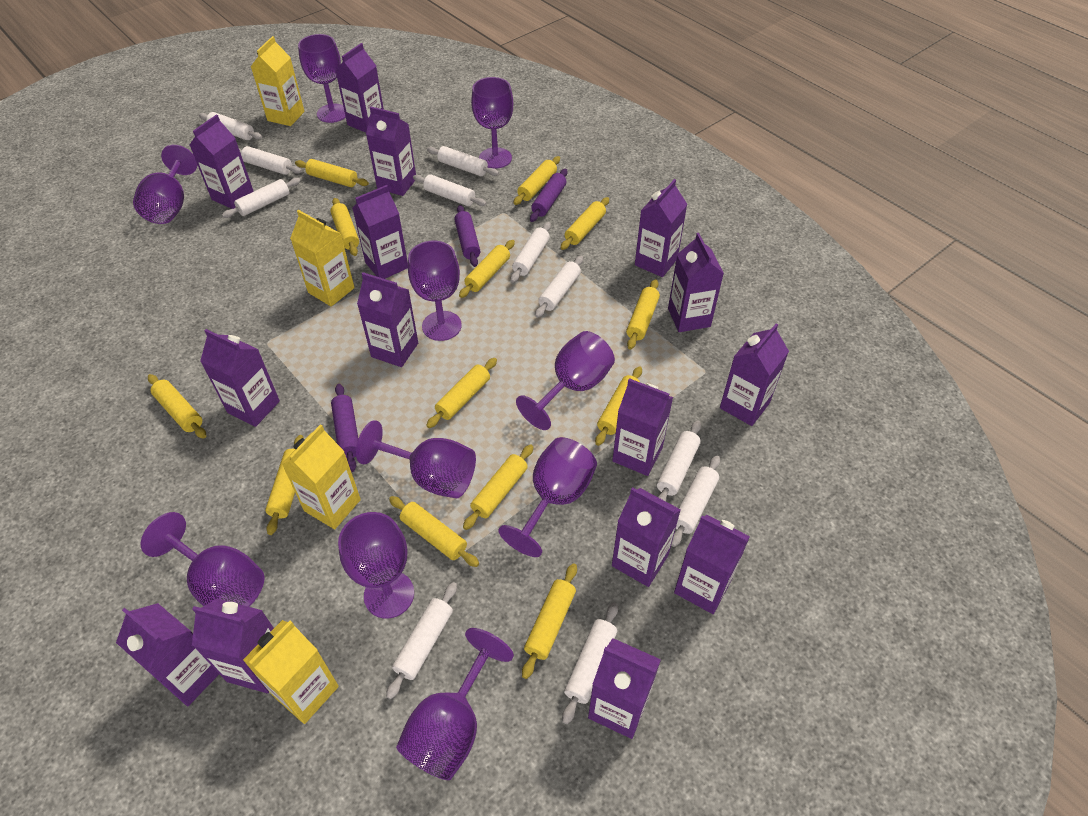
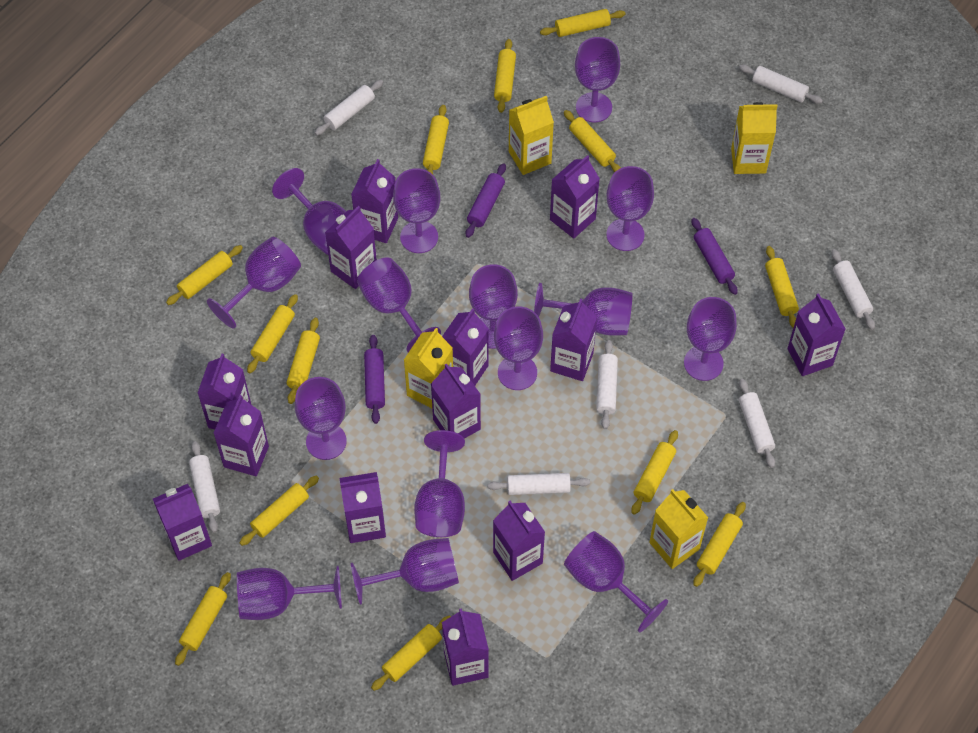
purple carton: [116,603,219,706] [190,114,254,209] [192,599,274,693] [200,329,280,427] [336,43,384,133] [352,185,408,279] [357,272,418,367] [366,106,416,196] [588,638,661,739] [612,378,673,476] [612,487,681,587] [635,179,687,277] [668,233,724,332] [674,515,750,614] [720,323,789,426] = 15 -> [153,484,212,561] [198,354,251,429] [214,395,269,476] [325,206,377,289] [340,472,386,543] [351,159,398,243] [431,363,481,439] [442,308,489,386] [442,608,489,686] [493,501,545,581] [550,155,600,238] [550,298,597,381] [787,293,845,376] = 13
purple goblet: [133,145,197,224] [141,512,265,607] [298,34,346,123] [338,512,414,619] [356,420,476,498] [396,628,514,780] [408,241,462,341] [471,77,513,169] [498,437,597,557] [516,331,615,430] = 10 -> [207,237,301,329] [237,566,342,620] [272,168,346,255] [295,377,347,460] [351,538,459,605] [357,257,441,352] [393,168,440,253] [414,430,465,537] [469,264,518,349] [494,306,543,390] [534,283,633,336] [564,531,668,633] [575,37,620,122] [606,166,654,251] [684,297,737,381] = 15
white rolling pin: [199,112,262,140] [222,178,301,218] [239,146,302,175] [386,582,457,699] [413,174,487,206] [427,146,499,176] [511,222,551,283] [535,256,583,318] [562,602,618,724] [657,420,701,501] [671,455,720,547] = 11 -> [189,441,220,533] [315,80,383,135] [487,473,590,495] [596,340,618,429] [739,65,823,104] [739,379,775,468] [832,249,875,330] = 7

